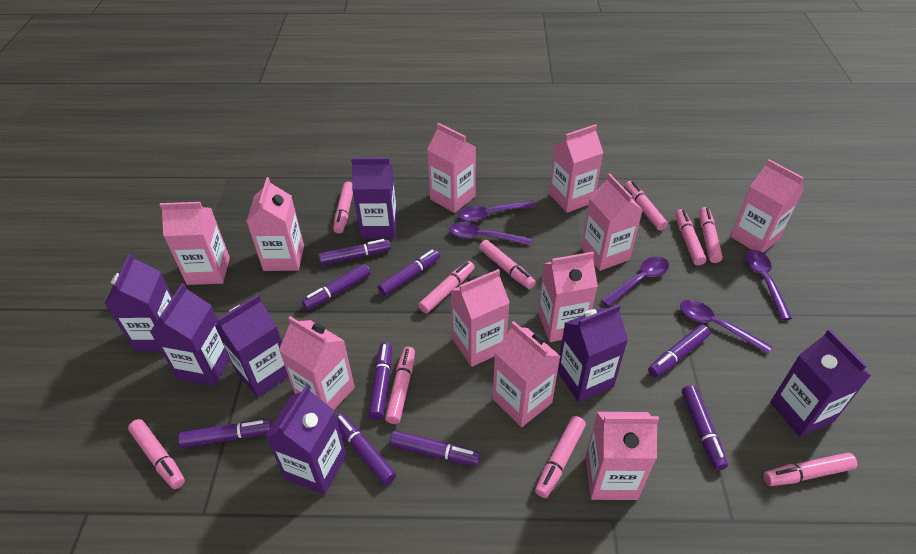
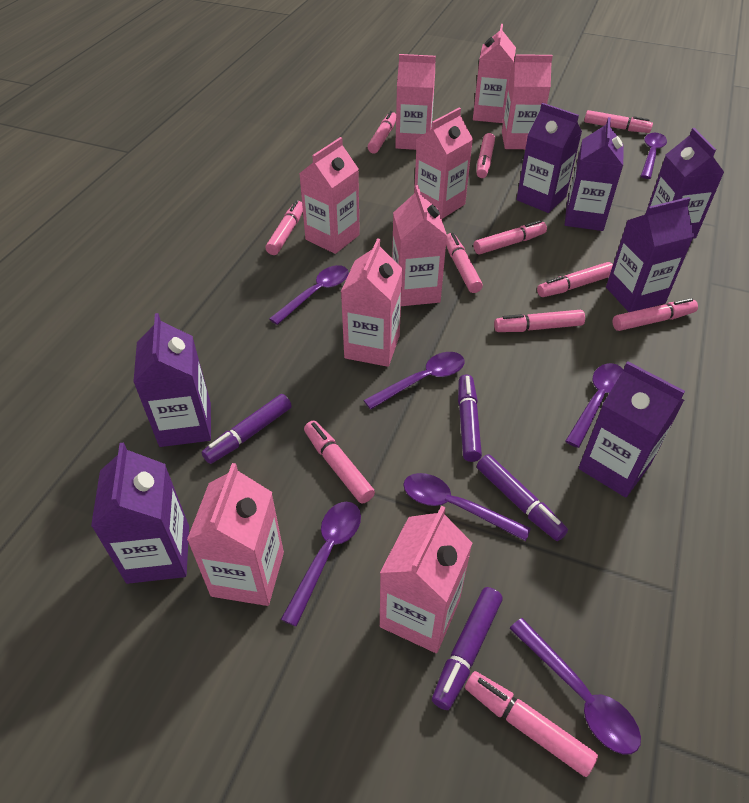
pink carton: [160,202,230,285] [246,177,304,271] [279,316,355,410] [427,123,476,213] [450,269,510,367] [493,321,561,427] [538,252,598,342] [549,124,604,213] [581,174,643,271] [585,412,659,500] [730,159,804,253] = 11 -> [187,463,284,606] [299,137,360,254] [341,238,402,367] [380,506,472,653] [392,185,447,306] [395,54,436,150] [414,108,473,219] [473,24,516,123] [502,54,553,149] = 9
pink marker: [128,419,185,489] [333,182,353,234] [385,347,415,424] [418,261,475,314] [479,240,536,289] [535,416,586,498] [625,181,668,231] [675,209,706,266] [699,207,723,263] [763,452,858,486] = 10 -> [266,200,303,255] [304,421,375,504] [368,111,396,153] [446,233,483,293] [465,671,598,777] [473,220,547,254] [477,133,495,178] [494,310,585,332] [537,262,613,297] [584,110,653,133] [612,298,698,331] = 11
purple marker: [178,419,272,448] [302,264,371,310] [318,239,391,266] [336,413,396,485] [368,342,392,420] [378,249,440,296] [390,430,480,466] [648,325,710,377] [682,385,728,470] = 9 -> [202,394,292,464] [432,587,503,710] [458,374,482,462] [477,454,568,541] = 4
purple spoon: [449,222,532,245] [459,200,536,222] [601,257,669,307] [680,300,772,354] [745,250,792,320] = 5 -> [269,265,349,325] [281,502,361,627] [363,352,464,410] [403,473,531,541] [509,618,641,755] [566,363,623,448] [641,133,667,179] = 7

